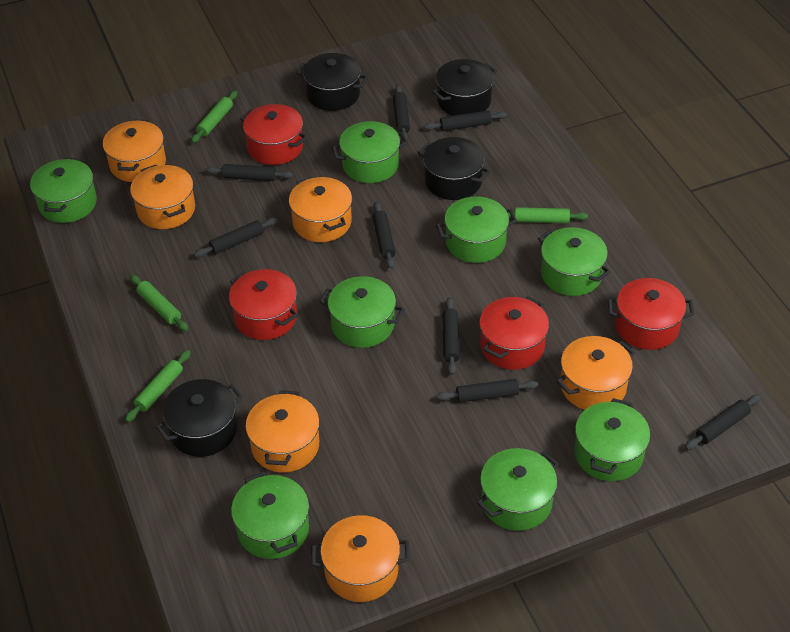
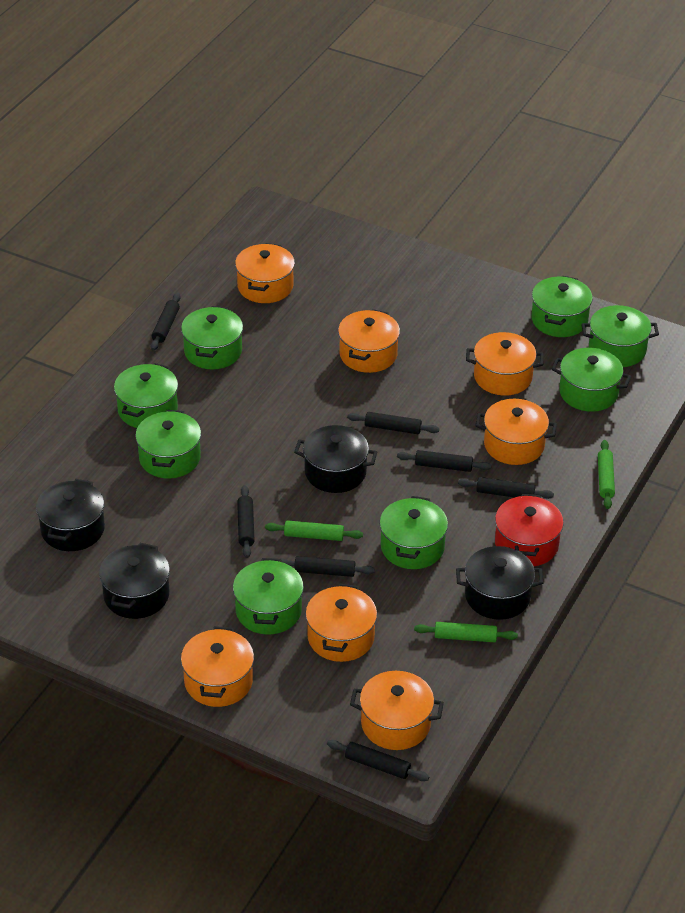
black rolling pin: [194,218,278,257] [205,164,293,181] [373,202,395,269] [393,85,410,142] [424,110,507,131] [437,379,538,402] [442,297,460,375] [685,394,761,450] = 8 -> [151,293,181,351] [237,485,255,558] [280,556,375,577] [327,740,429,781] [347,412,439,434] [397,450,491,472] [458,477,554,499] = 7
green rolling pin: [125,350,191,422] [130,275,188,331] [191,91,238,143] [508,207,588,223] = 4 -> [265,520,363,541] [414,622,518,642] [598,440,615,509] = 3
orange pot: [103,120,166,182] [130,165,195,229] [246,390,320,472] [289,176,352,242] [311,515,410,602] [556,336,635,410] = 6 -> [181,626,254,707] [235,243,295,303] [306,583,377,662] [338,309,400,373] [350,671,444,750] [466,332,544,396] [475,399,557,465] = 7
red pot: [229,269,298,340] [240,104,307,165] [479,296,549,370] [608,278,695,350] = 4 -> [495,494,564,566] = 1

